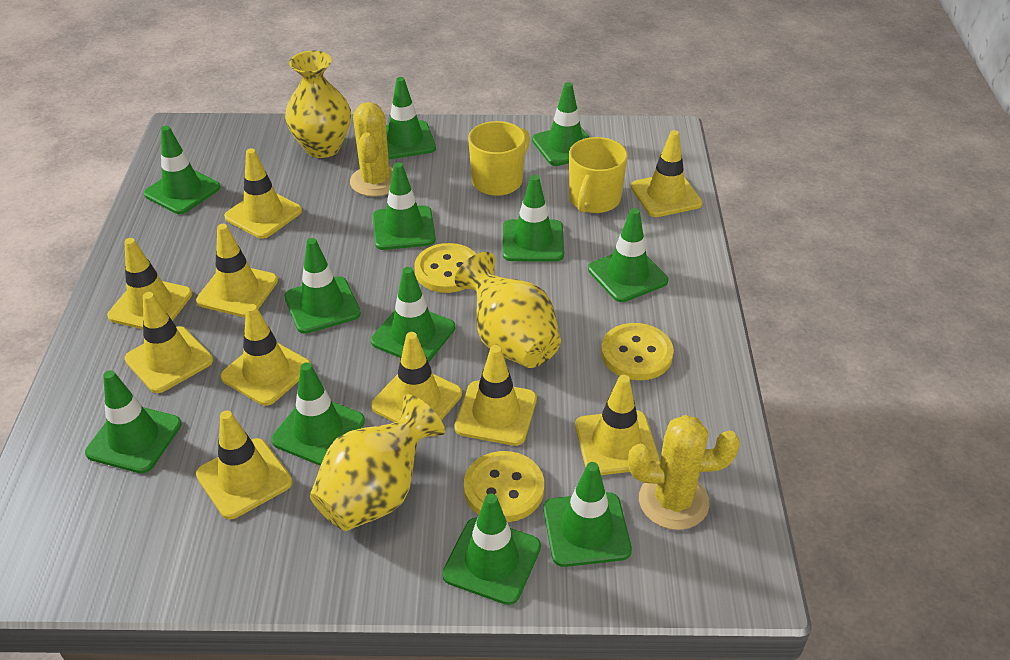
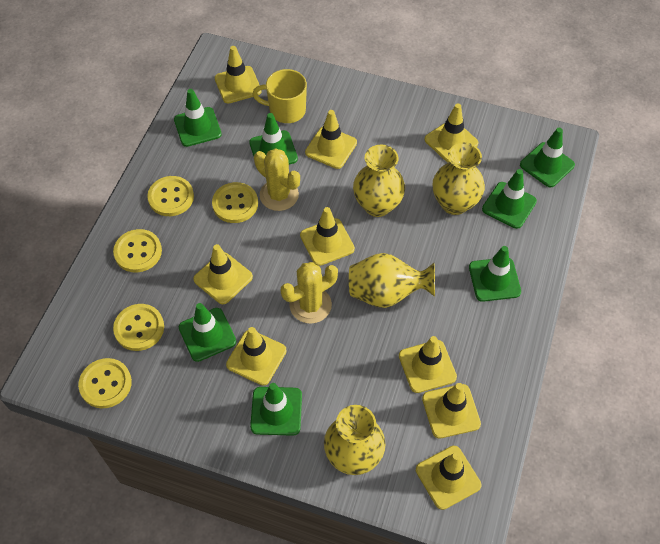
green traffic cone: [85,370,182,473] [144,126,220,214] [271,362,365,466] [284,238,361,334] [371,267,455,362] [372,162,436,250] [386,77,436,159] [442,494,541,605] [503,175,564,262] [532,82,590,166] [543,462,632,567] [588,208,668,302] = 12 -> [174,89,222,147] [179,303,236,362] [249,113,298,165] [250,383,302,436] [469,246,521,302] [482,169,537,229] [520,128,575,188] = 7
yellow button: [414,243,476,293] [464,451,544,522] [601,323,674,380] = 3 -> [78,358,132,408] [113,229,162,272] [113,304,164,351] [147,176,194,216] [212,182,258,223] = 5
yellow mug: [468,121,530,196] [569,137,628,213] = 2 -> [252,69,307,123] = 1
yellow traffic cone: [107,238,192,329] [124,292,213,393] [196,224,278,317] [196,410,292,519] [220,304,311,406] [224,148,302,239] [371,332,462,422] [454,345,537,446] [575,375,659,475] [631,130,702,217] = 10 -> [193,244,253,304] [215,46,262,104] [226,327,287,386] [300,207,355,266] [305,110,357,169] [399,336,457,393] [416,446,481,510] [422,383,481,439] [424,103,479,163] = 9
yellow vase: [285,51,351,158] [310,394,445,531] [455,252,561,368] = 3 -> [324,405,386,475] [349,253,435,308] [353,145,405,217] [433,143,485,215] = 4

